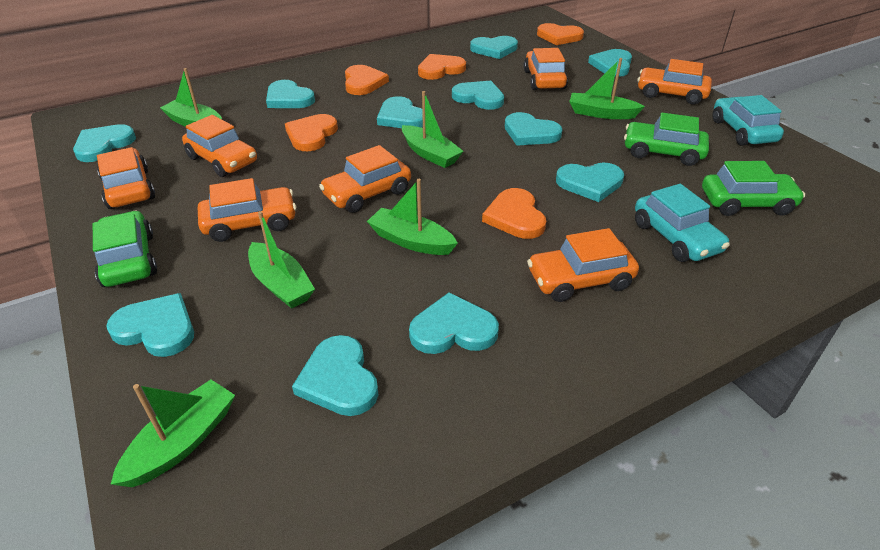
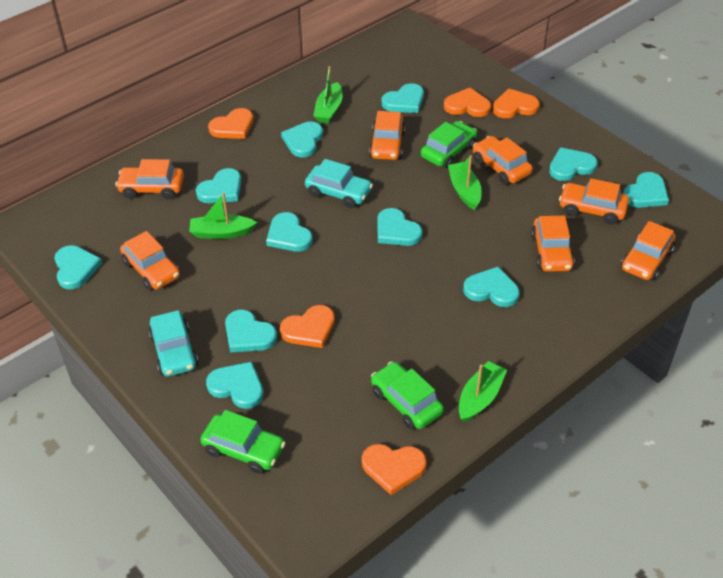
green boat: [111,380,235,487] [160,68,222,127] [248,211,315,308] [367,179,458,255] [402,91,464,168] [569,58,645,119] = 6 -> [189,192,257,239] [313,66,342,124] [448,155,481,210] [459,361,507,422] = 4

